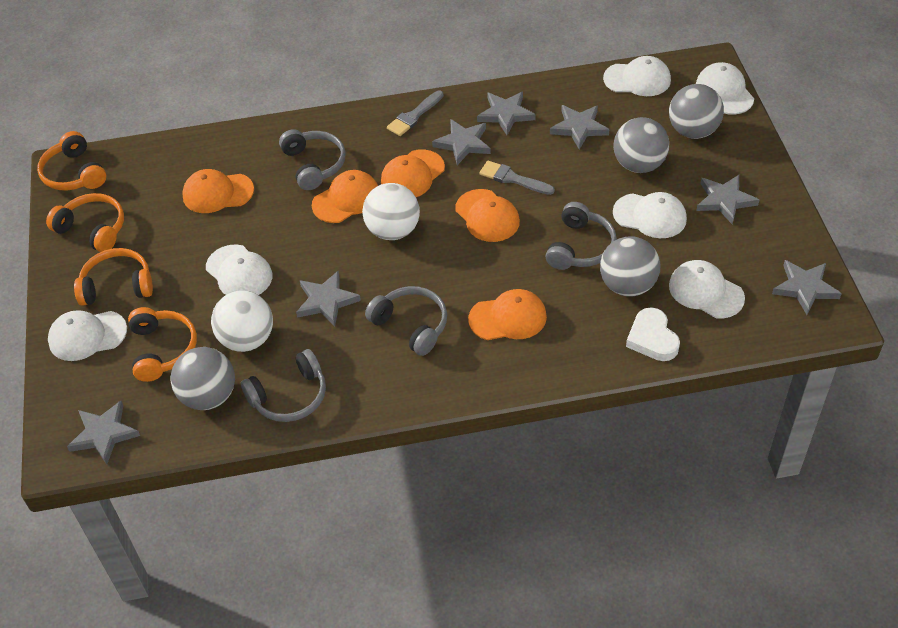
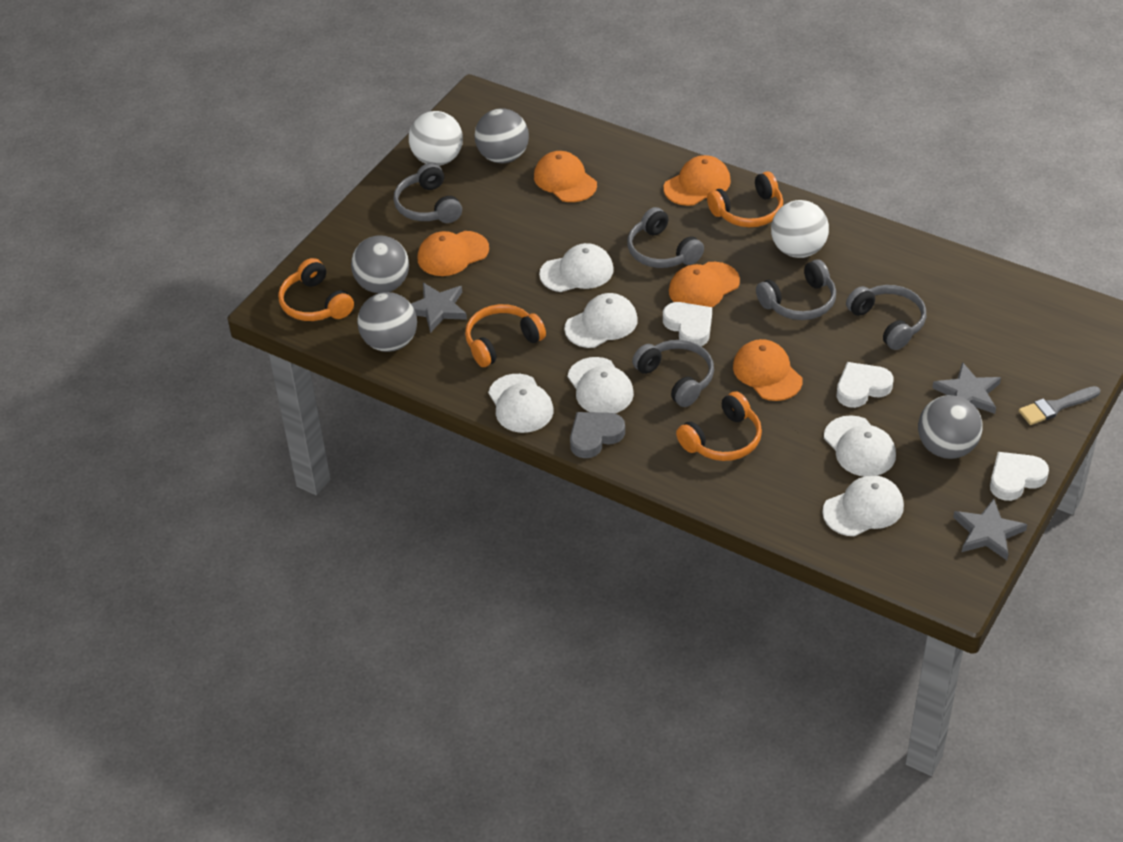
grey brush: [387,90,444,136] [479,161,555,195] = 2 -> [1019,386,1100,425] = 1
grey headphones: [241,349,326,422] [279,129,346,190] [365,286,447,356] [546,202,617,270] = 4 -> [393,163,462,223] [627,207,704,268] [632,340,714,407] [756,259,836,320] [846,285,926,350] = 5
grey heart: none = 0 -> [570,412,625,458] = 1
grey star: [67,401,140,464] [296,271,361,326] [432,119,491,165] [477,92,536,135] [550,105,609,149] [696,175,759,225] [772,260,842,315] = 7 -> [411,283,467,333] [932,362,1001,414] [953,499,1027,560] = 3
white heart: [626,307,680,361] = 1 -> [663,302,712,346] [837,362,893,408] [990,452,1049,501] = 3

